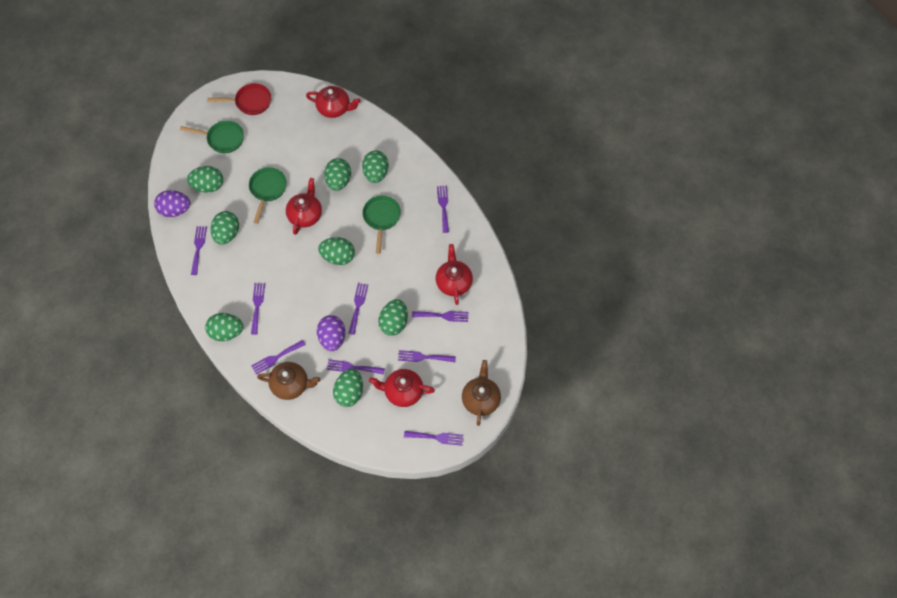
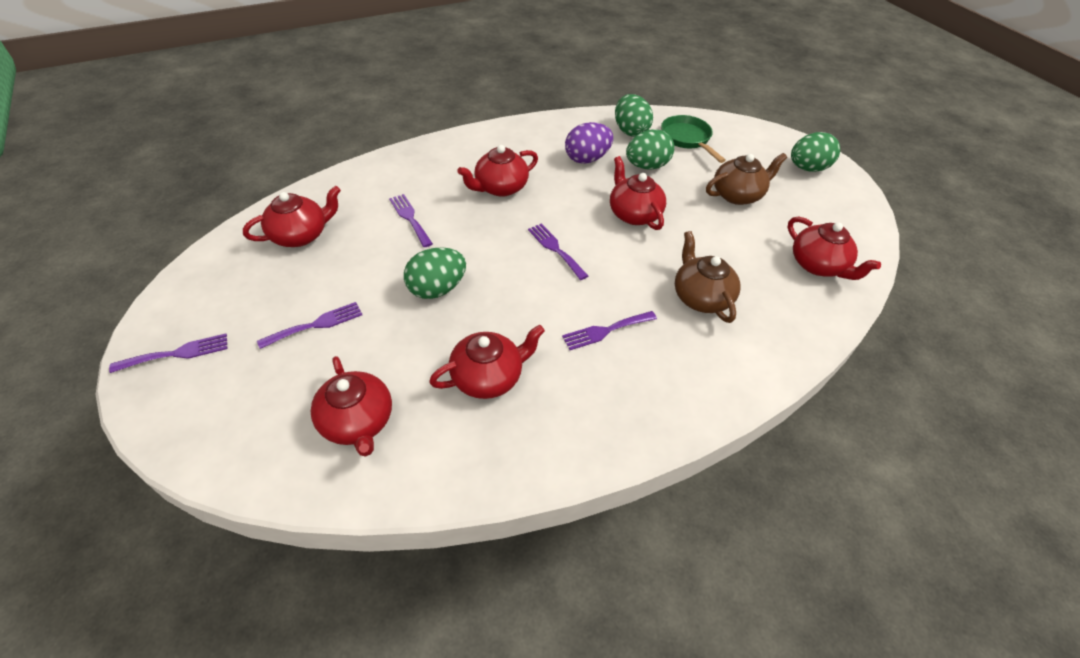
green egg: [187,166,223,193] [205,313,243,341] [211,211,239,245] [318,237,355,265] [324,158,351,191] [333,369,363,407] [362,150,389,183] [378,299,408,336] = 8 -> [404,247,466,299] [615,94,653,137] [626,129,675,170] [791,132,840,172] = 4
green pan: [180,121,244,153] [249,167,287,224] [362,196,401,254] = 3 -> [661,115,726,163] = 1
purple egg: [154,190,191,217] [317,315,345,351] = 2 -> [565,122,613,164] = 1
purple fork: [191,226,207,275] [251,283,265,335] [251,340,306,375] [327,359,385,375] [349,283,368,335] [398,350,456,362] [404,431,464,446] [412,311,468,322] [437,186,449,233] = 9 -> [109,334,228,373] [257,302,362,349] [389,194,433,247] [528,223,588,280] [562,311,657,350] = 5
red pan: [207,83,271,115] = 1 -> none = 0
red teapot: [286,178,322,235] [306,86,361,118] [369,369,435,407] [436,244,473,305] = 4 -> [243,186,341,247] [310,356,392,457] [429,325,545,399] [457,145,538,197] [610,156,666,230] [788,217,881,280] = 6

